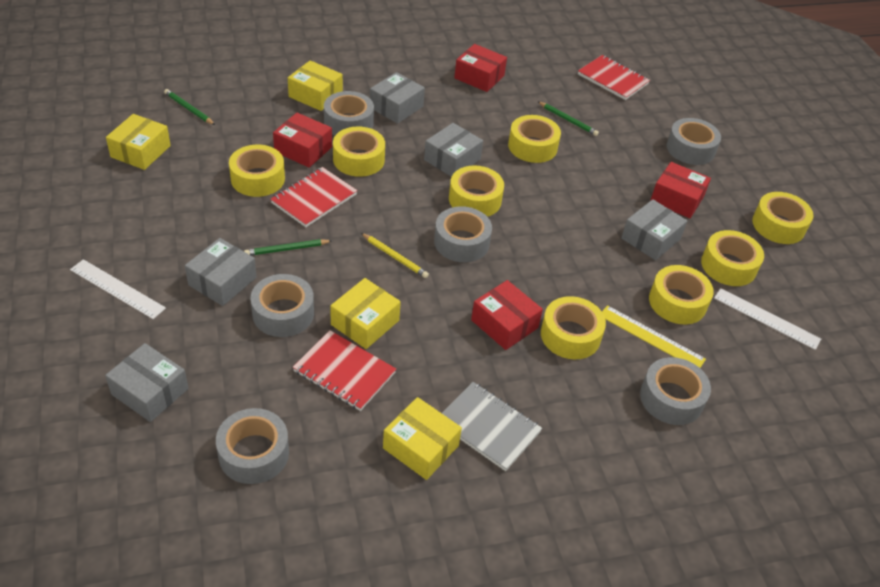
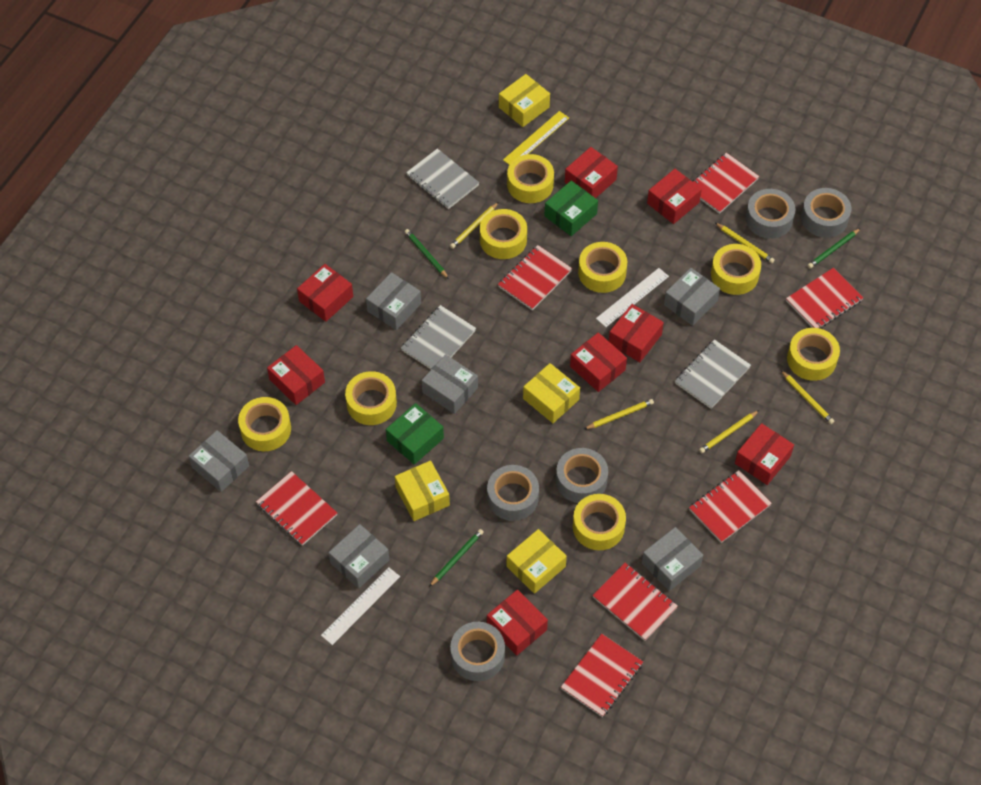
green box: none = 0 -> [386,403,444,465] [545,180,598,236] = 2
grey box: [105,343,189,422] [185,238,256,306] [370,72,425,124] [424,123,483,177] [621,199,687,260] = 5 -> [189,430,249,492] [328,524,390,589] [366,272,421,330] [421,354,478,414] [642,527,703,591] [664,268,720,326] = 6
grey notebook: [442,382,542,471] = 1 -> [401,305,476,369] [406,148,479,209] [675,339,751,409] = 3
grey tape: [216,408,289,484] [251,274,314,337] [324,91,374,135] [434,206,492,262] [640,357,711,425] [667,118,721,165] = 6 -> [450,622,505,681] [487,465,539,521] [556,448,608,503] [746,189,795,239] [801,188,851,238] = 5
red box: [273,113,332,168] [454,44,507,92] [471,280,543,350] [650,162,711,218] = 4 -> [267,345,325,405] [297,264,353,322] [487,590,548,656] [565,147,618,198] [570,332,627,392] [609,304,664,362] [647,169,702,224] [735,423,794,485] = 8
red notebook: [270,167,358,227] [293,330,396,411] [578,55,650,100] = 3 -> [256,471,337,546] [498,245,572,310] [561,634,643,717] [592,563,678,641] [689,470,772,543] [693,153,759,214] [786,268,864,329] = 7
yellow pencil: [361,233,429,278] = 1 -> [450,202,499,249] [584,399,654,429] [699,410,759,453] [715,223,775,263] [781,370,834,424] = 5

